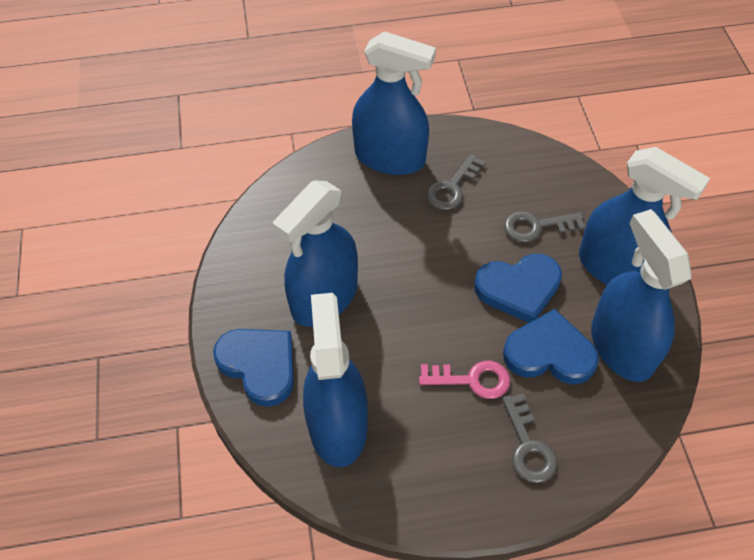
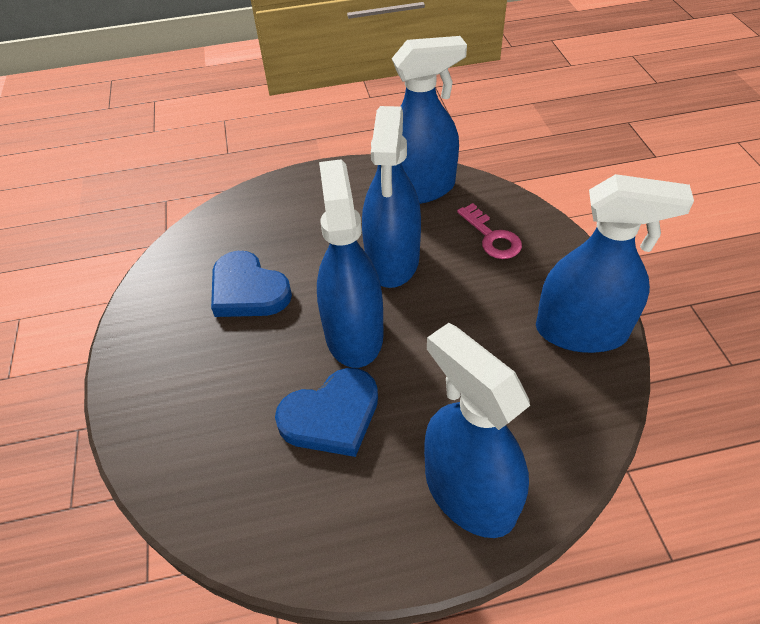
blue heart: [213,329,294,407] [474,254,562,323] [503,309,599,384] = 3 -> [211,251,292,317] [275,368,378,457] = 2
grey key: [426,154,486,210] [502,393,557,483] [504,211,585,242] = 3 -> none = 0

